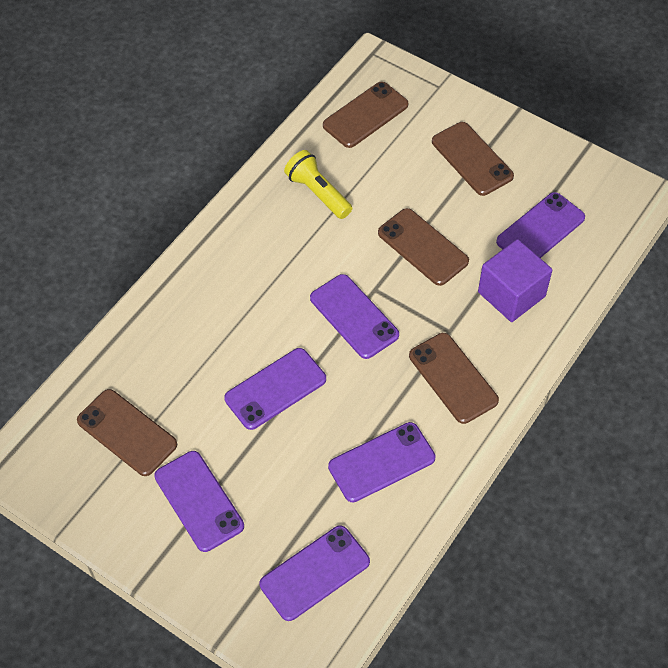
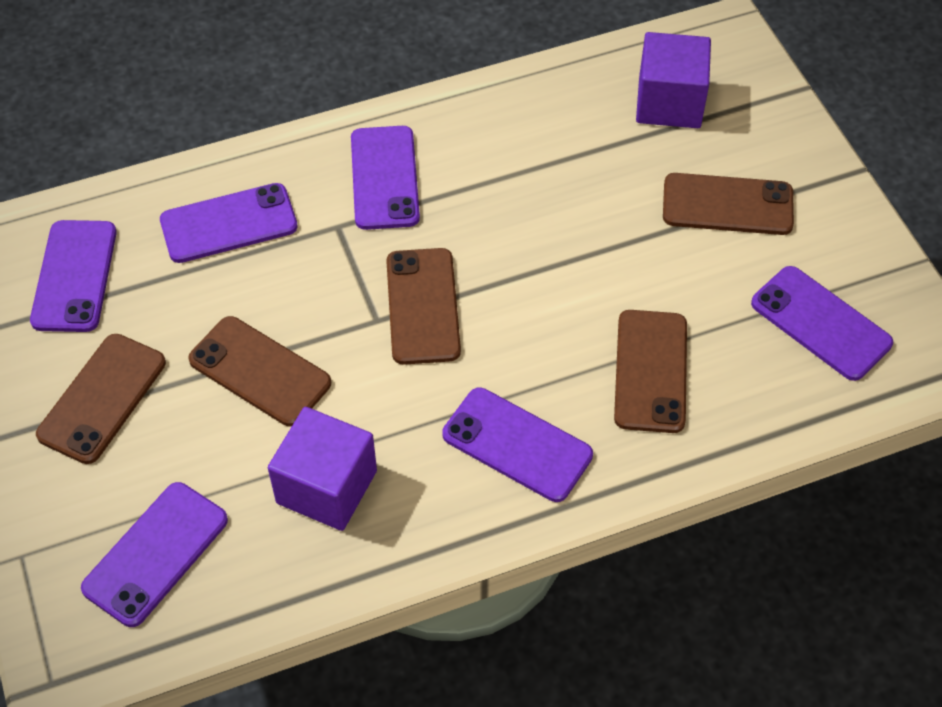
purple cube: [478,239,552,322] = 1 -> [268,407,377,531] [636,32,711,128] = 2
yellow flashlight: [284,150,352,219] = 1 -> none = 0

